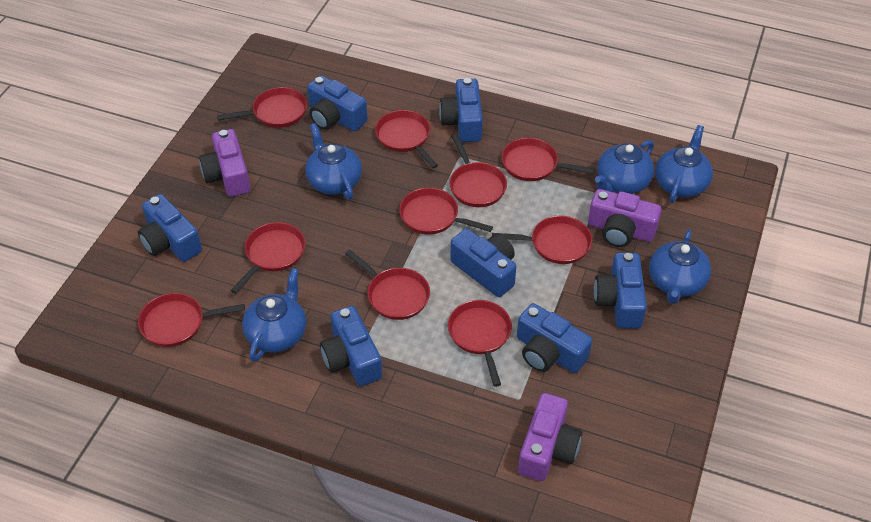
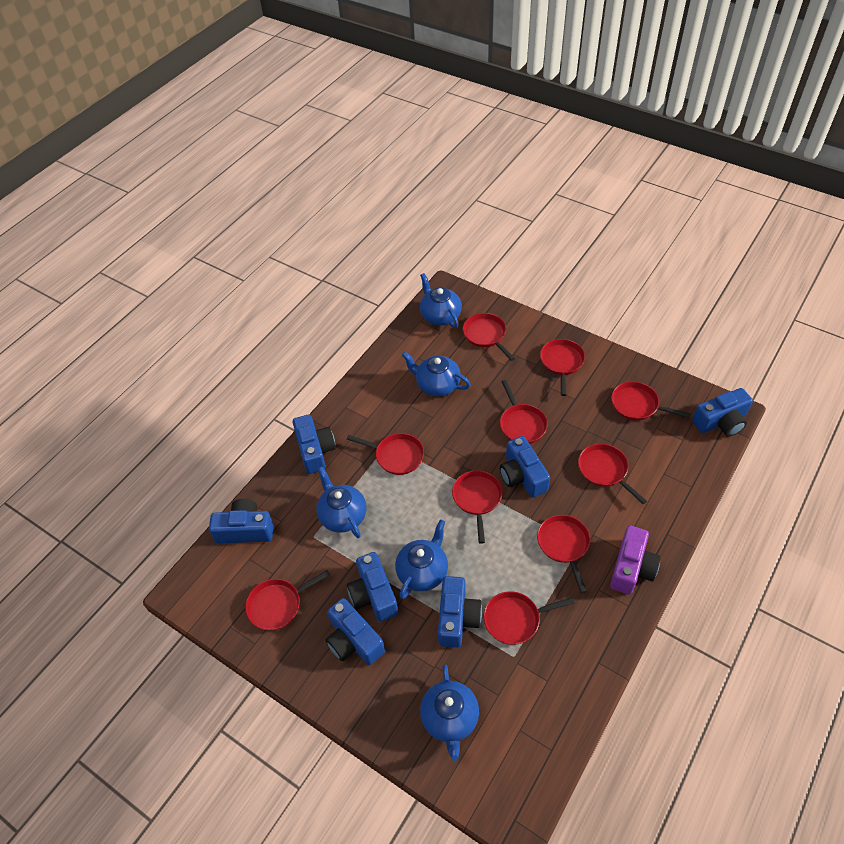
purple camera: [199,129,250,197] [518,393,582,481] [588,189,662,247] = 3 -> [610,526,661,595] = 1

